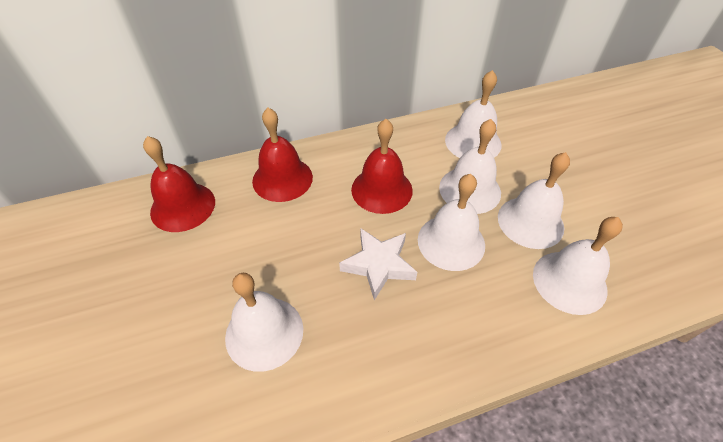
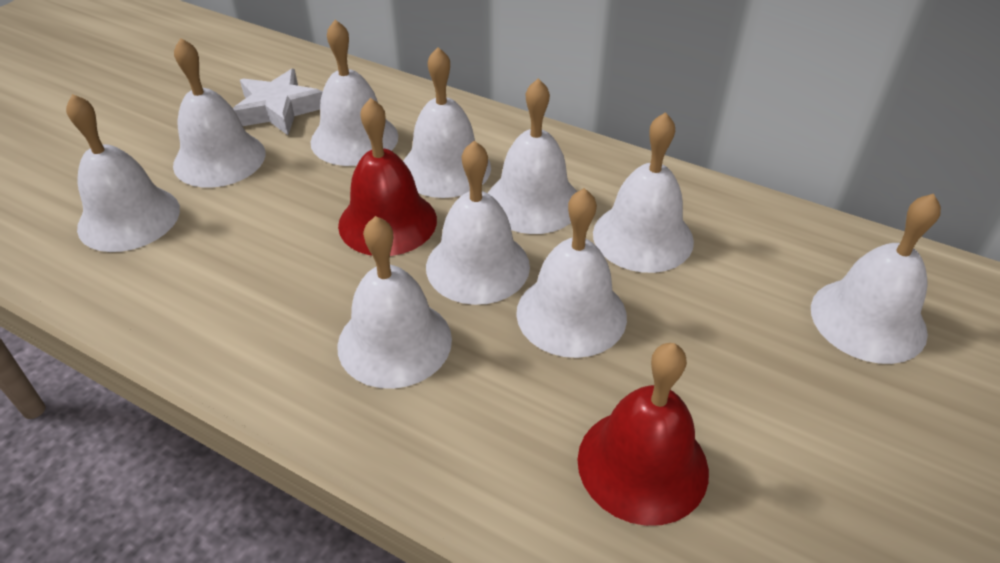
red bell: [143,136,215,232] [252,108,313,202] [351,119,413,214] = 3 -> [338,98,437,256] [578,343,709,526] = 2
white bell: [225,273,303,372] [418,174,485,271] [439,119,501,214] [445,70,501,158] [498,152,570,249] [533,217,623,315] = 6 -> [66,94,180,252] [173,38,265,188] [310,20,398,166] [337,216,452,389] [403,47,491,198] [426,141,530,305] [488,78,577,234] [516,188,627,358] [593,112,694,273] [811,194,941,364] = 10

